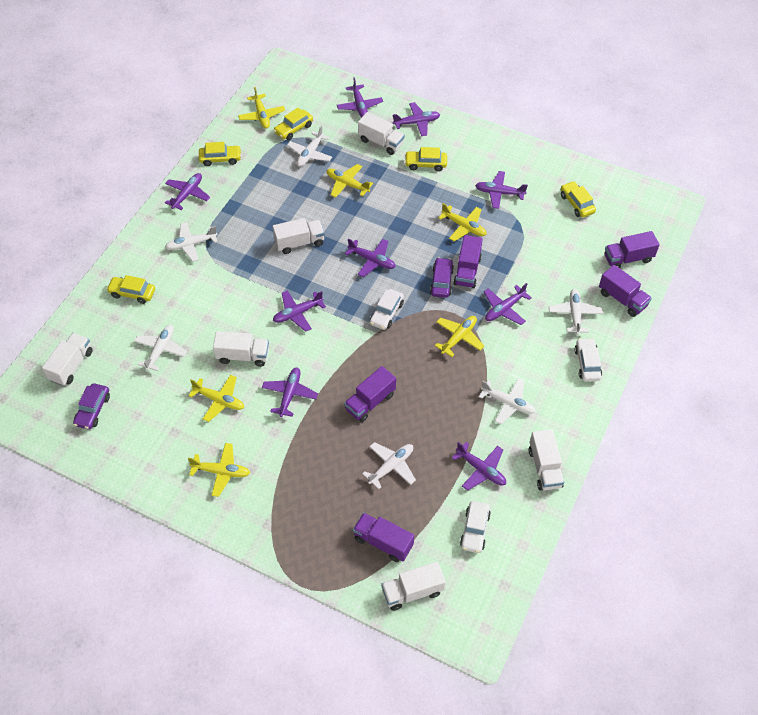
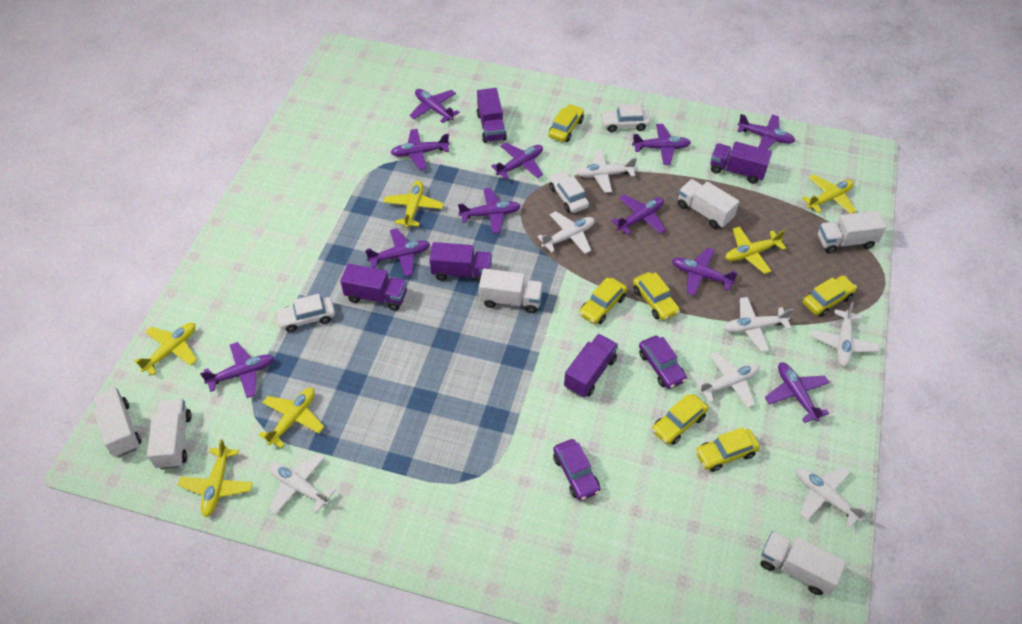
purple plane: [165,173,210,210] [262,367,318,417] [273,290,326,332] [337,77,383,118] [345,239,395,277] [392,102,440,136] [452,442,506,491] [475,171,528,209] [484,283,532,325] = 9 -> [200,342,274,398] [365,228,430,277] [391,129,450,170] [410,89,460,123] [458,188,520,234] [491,143,543,179] [611,195,666,235] [632,124,691,165] [672,248,738,296] [737,114,795,150] [765,362,830,423] = 11
white plane: [134,325,187,371] [165,222,218,262] [287,125,332,167] [362,442,416,489] [479,378,536,424] [549,289,603,335] = 6 -> [268,453,336,515] [537,211,594,254] [576,150,637,193] [695,352,760,408] [724,297,793,352] [796,466,867,528] [811,302,880,366] = 7
yellow car: [106,275,155,304] [199,142,241,166] [274,108,313,140] [404,147,447,171] [561,181,596,217] = 5 -> [548,104,584,142] [579,277,627,324] [633,272,680,321] [652,394,708,445] [695,427,760,472] [803,275,857,317] = 6

